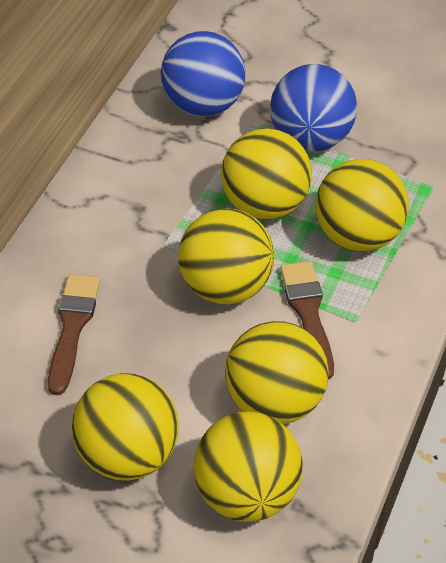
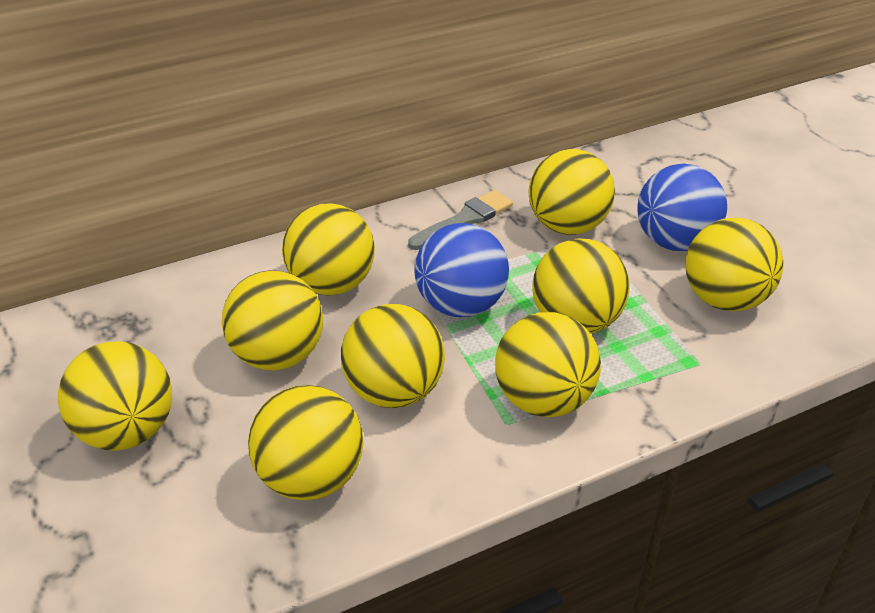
brown brush: [48,274,100,395] [280,261,334,379] = 2 -> none = 0
grey brush: none = 0 -> [408,190,513,250] = 1
yellow ball: [72,373,179,481] [178,208,274,304] [194,411,303,522] [221,128,312,220] [225,321,329,424] [316,159,409,252] = 6 -> [58,341,172,451] [222,270,323,370] [248,385,364,501] [282,203,375,296] [341,304,445,408] [495,312,601,417] [529,149,615,235] [532,238,629,334] [686,218,783,311] = 9

